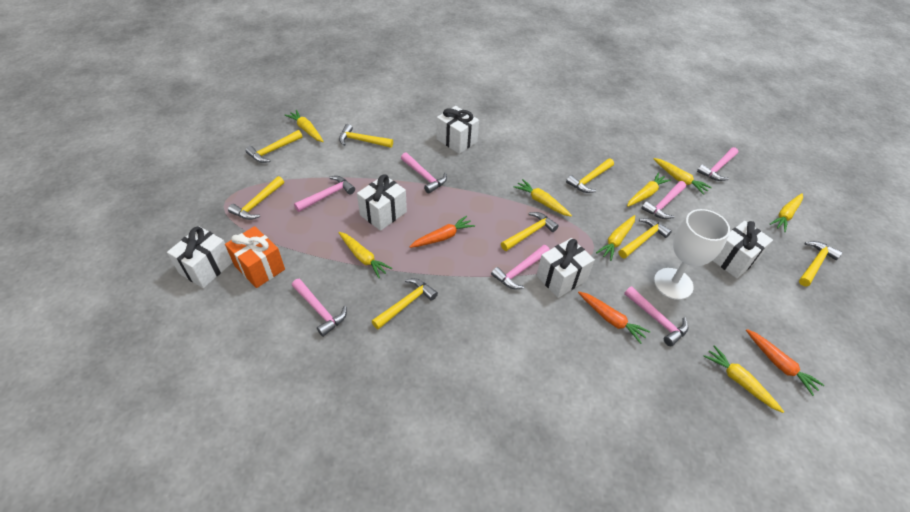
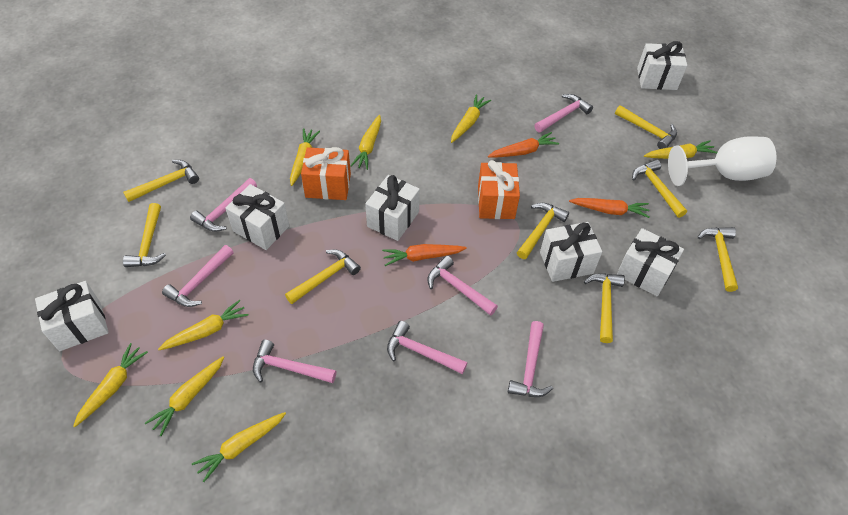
orange gift: [225,226,285,288] = 1 -> [301,147,351,200] [478,160,520,219] = 2
white gift: [167,226,233,288] [357,175,407,231] [437,106,479,154] [536,238,595,298] [712,221,773,278] = 5 -> [35,281,109,351] [225,184,289,250] [365,175,420,241] [540,222,602,282] [617,228,684,296] [637,41,687,90] = 6

